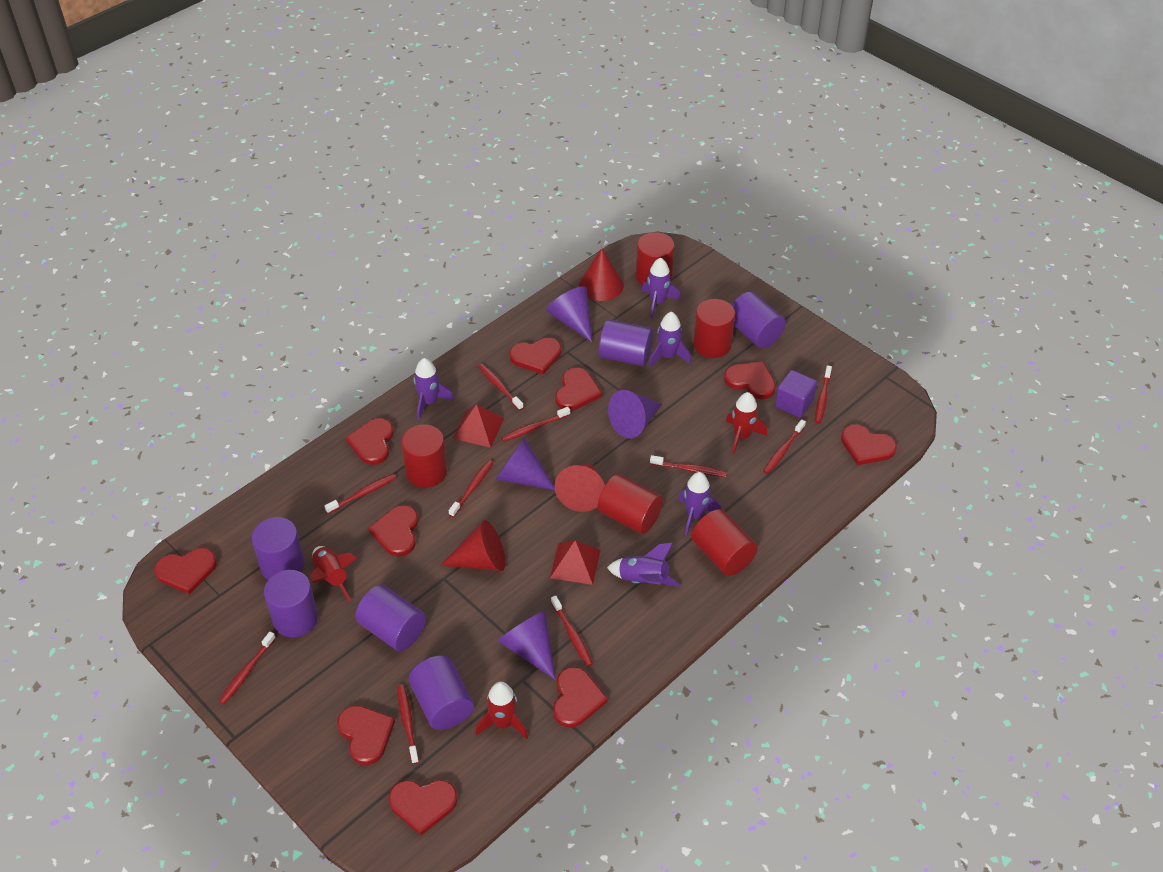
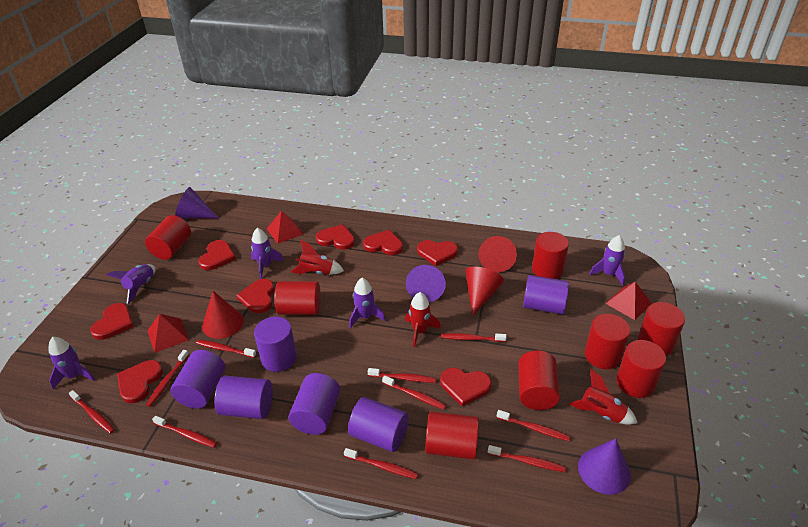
purple cone: [495,438,555,490] [498,611,555,679] [547,286,592,342] [608,390,662,439] = 4 -> [175,187,218,218] [406,265,446,302] [578,438,631,495] = 3
purple cube: [775,370,817,418] = 1 -> none = 0
red cylinder: [401,424,447,488] [598,474,663,534] [636,232,675,286] [691,509,758,576] [693,299,735,358] = 5 -> [145,215,191,260] [275,281,321,315] [425,411,479,459] [518,350,560,410] [532,232,569,279] [585,314,630,369] [616,340,666,398] [637,302,685,356] = 8
red heart: [154,548,217,594] [337,705,395,765] [345,418,394,465] [368,505,418,557] [388,780,458,835] [509,338,562,374] [553,667,608,728] [555,368,602,411] [724,361,776,399] [841,424,897,465] = 10 -> [90,303,134,340] [117,360,163,403] [198,240,236,270] [236,279,274,313] [316,224,355,250] [363,230,403,255] [417,240,458,266] [440,368,492,406] = 8
red pyramid: [453,404,504,448] [550,540,600,585] = 2 -> [147,314,189,353] [267,211,304,244] [605,282,652,320] = 3

